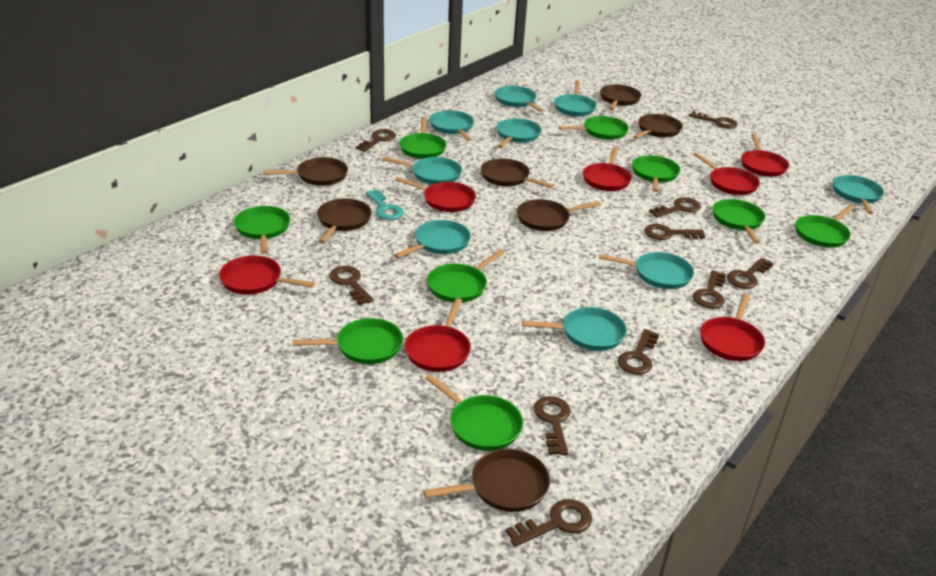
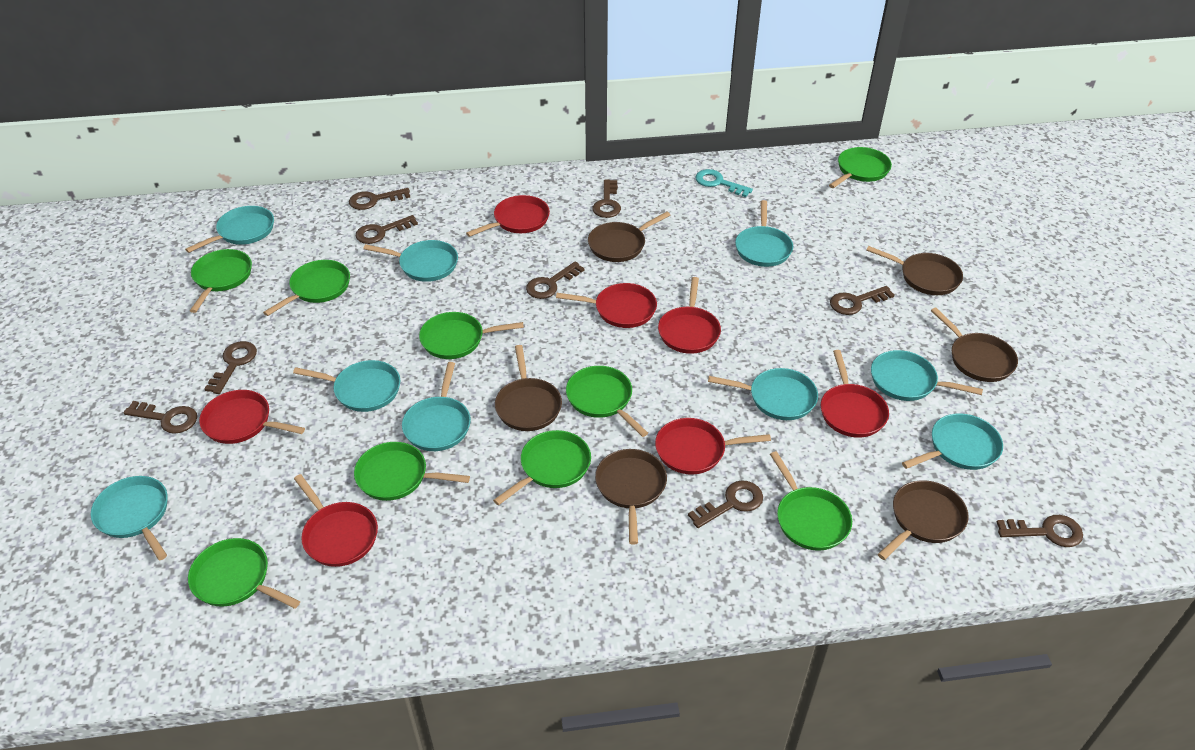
brown key: [329,266,374,305] [356,129,396,152] [506,499,592,547] [534,396,571,455] [618,329,659,375] [645,224,705,240] [649,197,701,218] [689,111,737,128] [693,270,726,309] [727,258,774,289] = 10 -> [123,401,197,434] [204,341,257,394] [349,188,410,210] [356,215,418,244] [526,261,585,299] [592,179,621,218] [688,480,763,528] [830,286,895,315] [997,515,1083,547] = 9
brown pan: [264,157,348,186] [317,198,372,243] [423,449,550,512] [481,158,554,188] [517,199,601,231] [600,84,641,110] [633,114,683,139] = 7 -> [495,345,562,431] [588,212,670,262] [595,449,667,545] [866,246,963,295] [878,480,969,560] [931,308,1018,382] = 6

